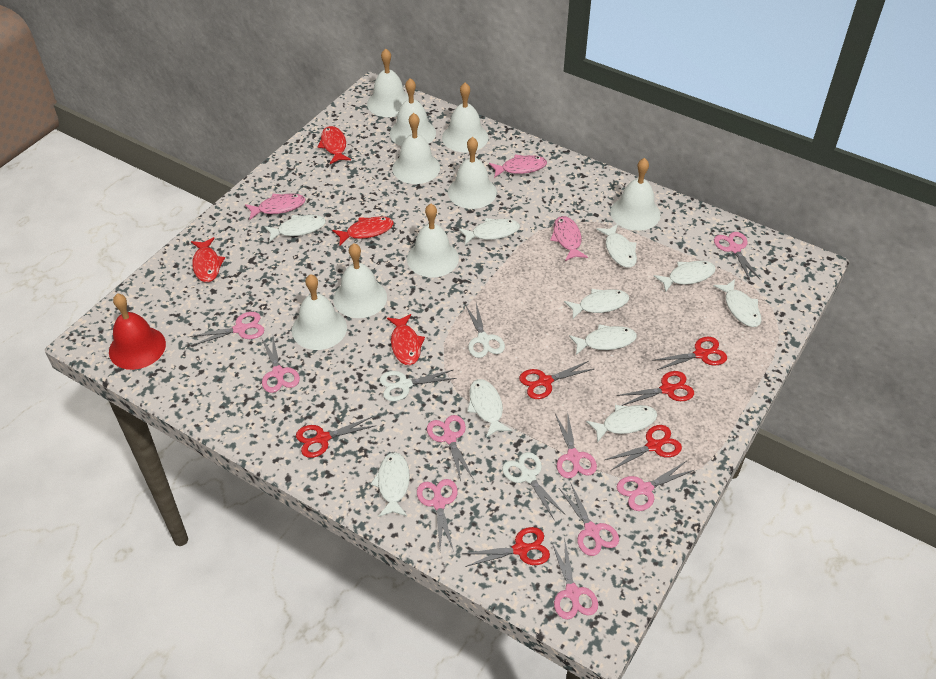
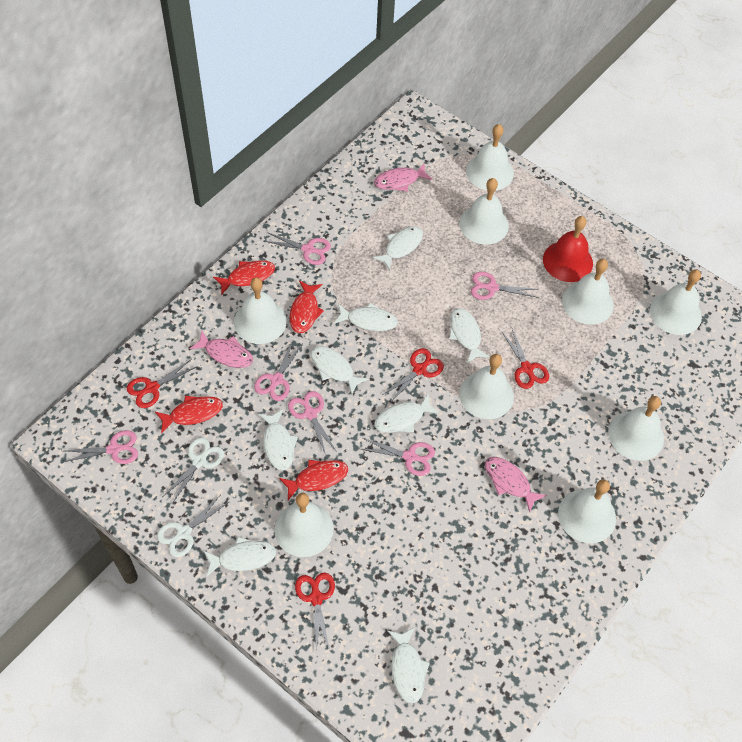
pink scissors: [189,312,265,346] [261,337,300,393] [417,479,458,551] [427,415,473,481] [551,541,598,619] [555,411,597,479] [559,482,619,556] [617,461,694,511] [714,232,761,280] = 9 -> [64,430,138,464] [254,340,303,401] [264,232,331,265] [288,391,337,455] [362,438,435,476] [471,272,538,300] = 6
red scissors: [296,417,375,458] [462,527,550,567] [519,361,594,399] [605,425,682,471] [617,371,694,406] [652,337,727,370] = 6 -> [127,359,198,408] [295,573,335,653] [382,348,444,403] [501,329,549,389] = 4
white fish: [264,215,326,242] [370,452,410,517] [459,218,520,245] [467,379,512,438] [564,289,629,319] [569,324,637,355] [586,405,657,443] [596,224,637,268] [654,261,716,292] [713,279,761,327] = 10 -> [204,537,276,576] [258,410,298,470] [311,346,369,394] [334,303,398,331] [372,226,423,271] [374,394,440,433] [388,627,430,703] [449,308,490,363] = 8
white scissors: [379,370,457,401] [465,303,505,358] [502,452,566,519] = 3 -> [157,494,229,557] [162,437,224,504] = 2

